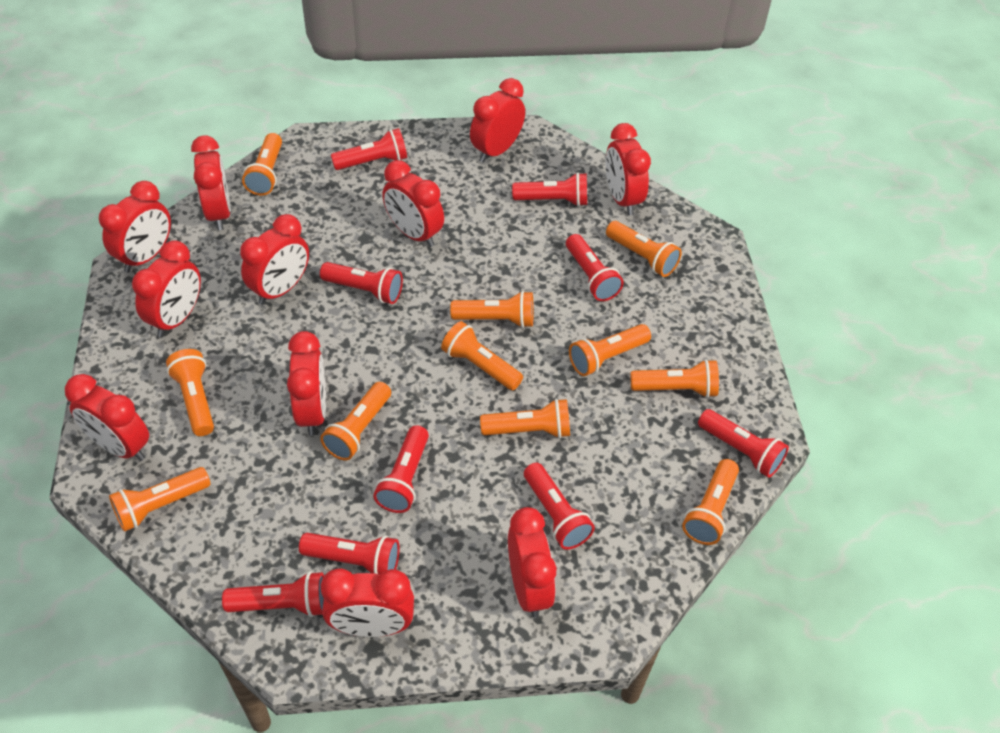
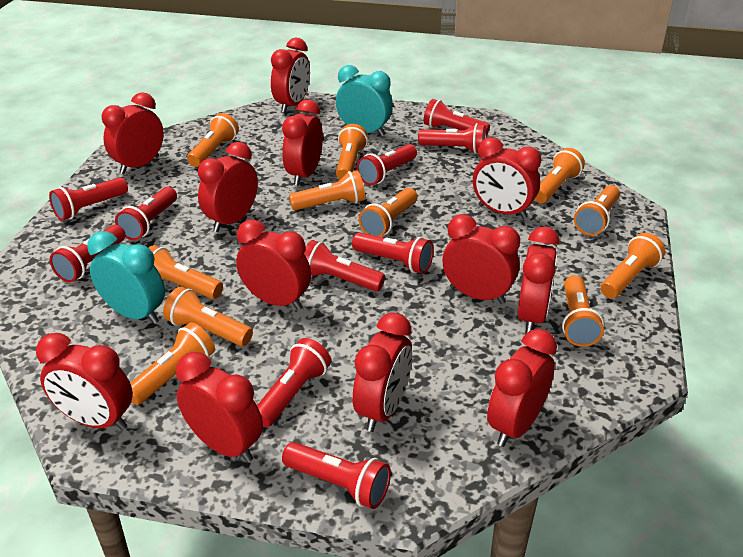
red clock: [65,374,149,461] [99,181,171,273] [132,240,201,337] [191,135,231,230] [240,214,309,305] [287,331,326,436] [321,568,414,637] [382,160,444,247] [470,78,525,163] [508,507,557,618] [606,123,651,215] = 11 -> [36,333,133,430] [102,92,164,174] [176,352,263,462] [198,142,258,232] [236,220,311,310] [271,38,310,113] [282,100,323,186] [353,312,412,432] [443,214,520,304] [473,137,541,219] [487,329,557,447] [517,227,560,333] = 12
red flashlight: [222,571,324,617] [299,533,400,574] [320,262,403,304] [331,128,407,170] [373,425,429,513] [512,172,587,207] [524,463,595,550] [566,234,624,301] [698,409,789,478] = 9 -> [49,177,128,221] [50,225,126,283] [115,187,177,240] [257,338,331,427] [282,442,391,509] [304,240,385,291] [352,233,434,274] [357,144,417,185] [418,123,486,154] [423,99,490,136] = 10
turquoise clock: none = 0 -> [87,231,165,324] [336,65,393,137] = 2

